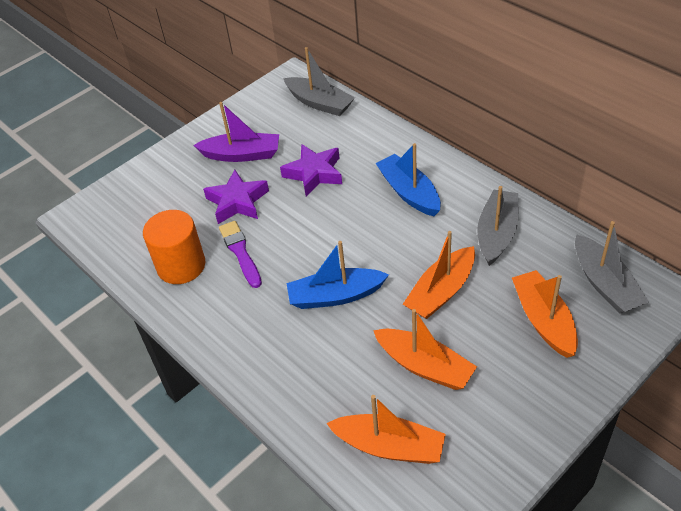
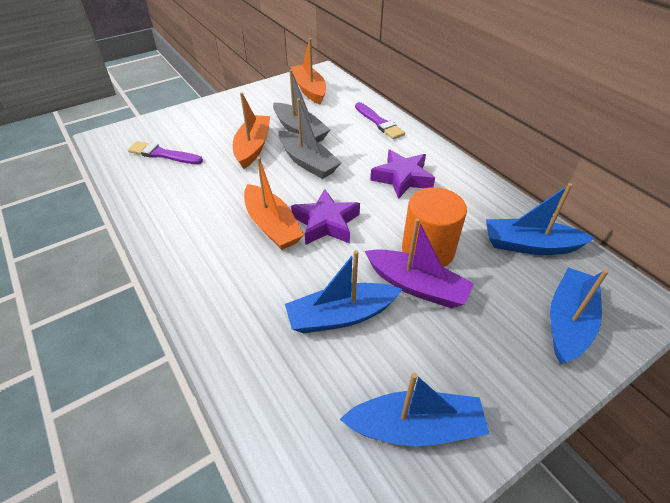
blue boat: [286,241,389,309] [375,143,441,216] = 2 -> [285,250,402,333] [339,373,489,446] [486,183,595,255] [550,268,609,364] = 4
grey boat: [283,47,355,116] [477,186,518,266] [575,221,649,314] = 3 -> [273,70,330,142] [278,98,342,179] = 2
orange boat: [326,395,446,464] [373,309,477,390] [403,231,475,319] [512,270,578,358] = 4 -> [233,92,270,169] [244,157,304,250] [291,38,326,105] = 3
purple brush: [219,221,262,288] = 1 -> [128,141,203,164] [355,102,405,139] = 2

